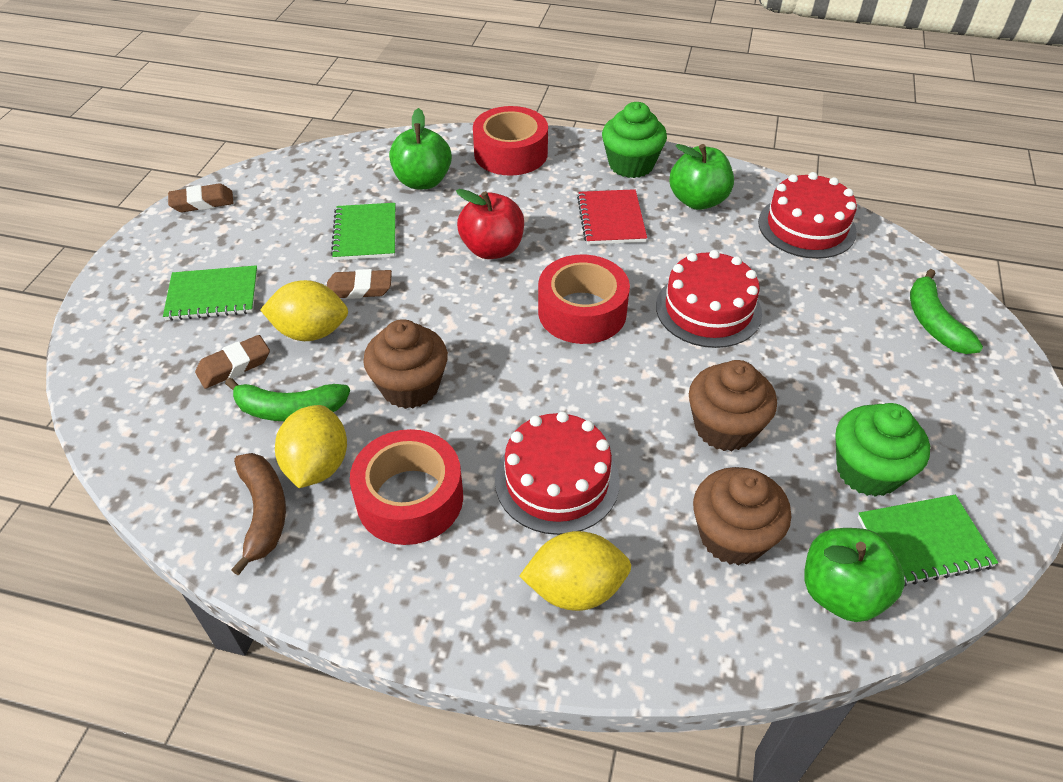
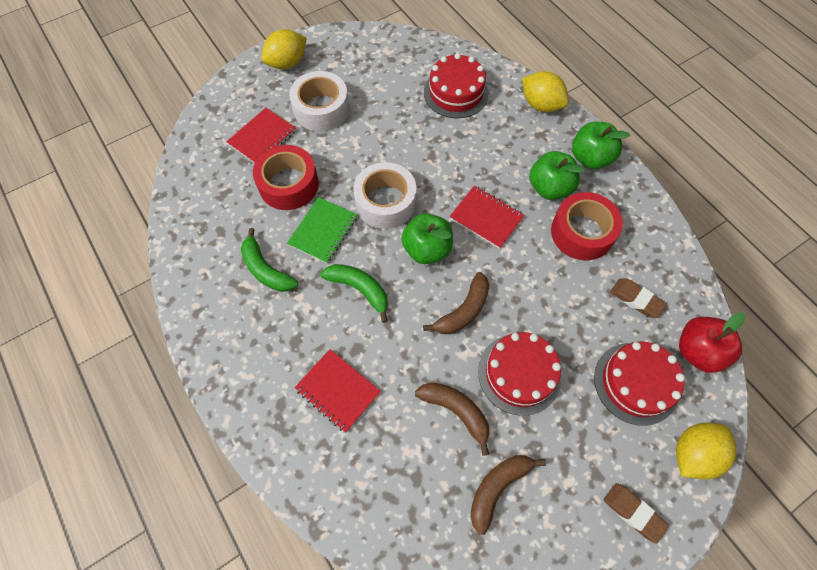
brown banana: [231,453,286,576] = 1 -> [415,382,490,456] [423,272,489,334] [470,455,546,535] = 3
brown cupcake: [363,319,448,409] [689,360,777,451] [693,467,791,565] = 3 -> none = 0
brown eraser: [168,184,233,212] [195,335,270,389] [327,269,392,299] = 3 -> [604,483,669,544] [610,278,667,318] = 2
green cupcake: [602,102,667,178] [835,403,930,497] = 2 -> none = 0
green notebook: [163,265,258,321] [331,203,395,260] [858,495,998,587] = 3 -> [287,197,357,264] = 1
red notebook: [577,189,647,245] = 1 -> [226,108,296,163] [294,349,381,433] [449,186,525,249] = 3
red tape: [350,429,463,545] [473,106,548,176] [538,255,630,344] = 3 -> [253,145,319,210] [551,192,623,260] = 2
white tape: none = 0 -> [289,71,349,132] [353,162,416,229] = 2

